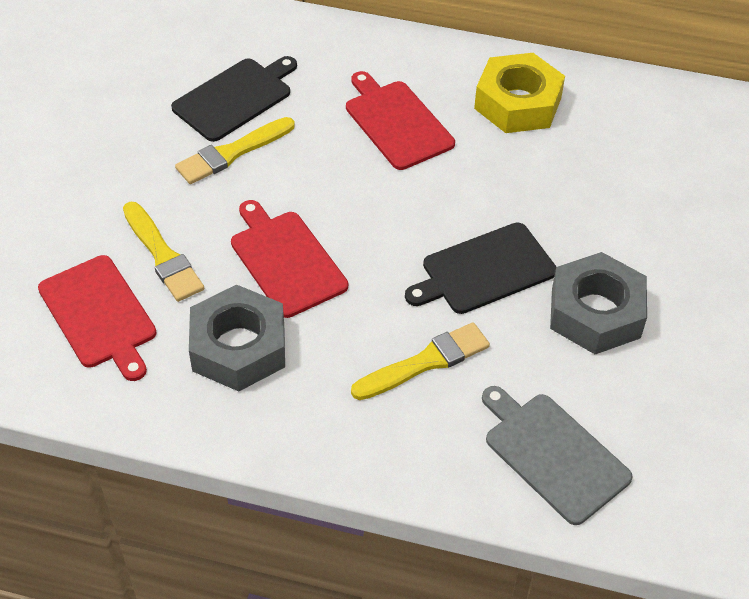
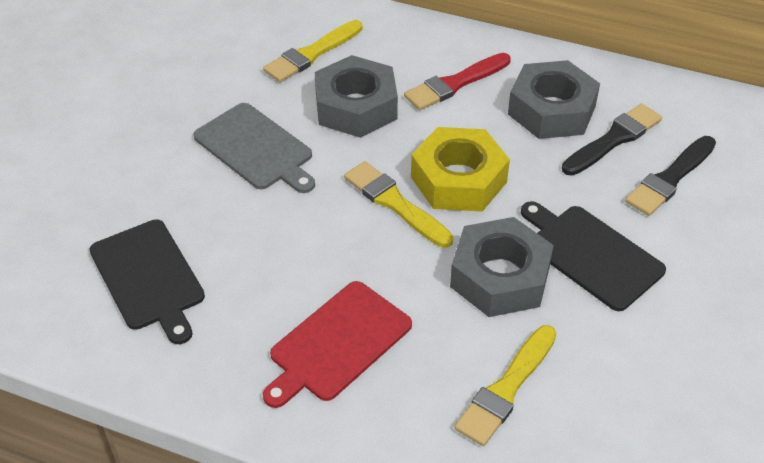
black brush: none = 0 -> [562,104,662,176] [625,136,716,216] = 2
grey nut: [189,285,285,391] [550,252,647,354] = 2 -> [315,55,398,138] [450,217,554,317] [508,60,600,139] = 3
red brush: none = 0 -> [404,53,511,110] = 1
red cutting board: [38,255,156,381] [231,200,348,318] [346,71,455,170] = 3 -> [263,281,412,408] = 1

